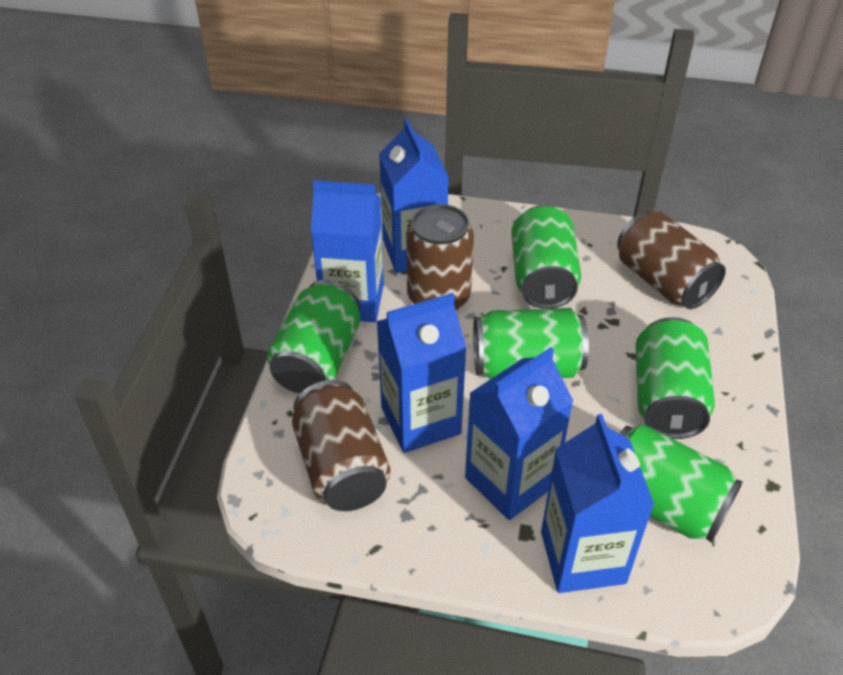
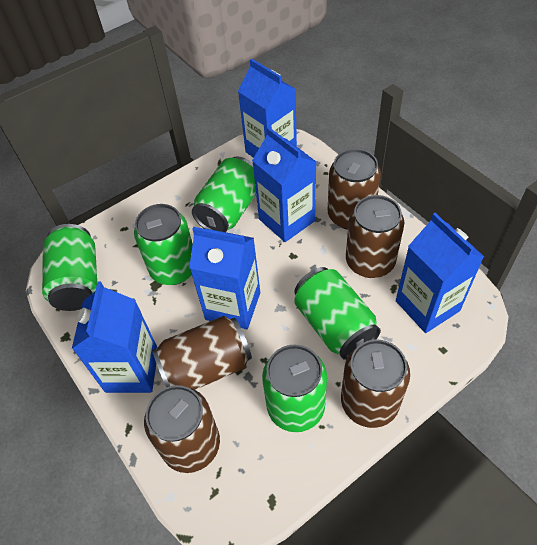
brown can: [292,380,391,511] [406,204,474,310] [617,211,726,309] = 3 -> [144,385,220,473] [152,316,252,390] [328,149,381,230] [341,340,410,428] [346,195,404,278] = 5

